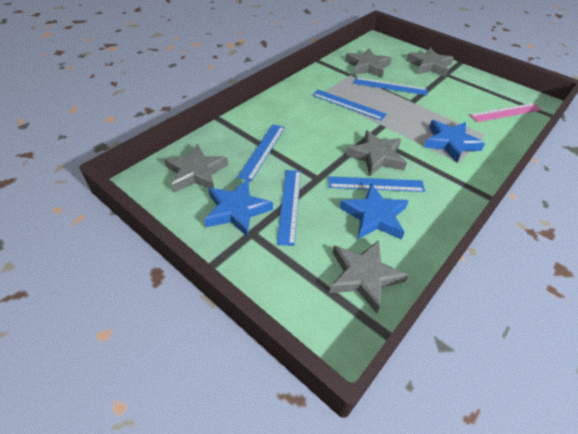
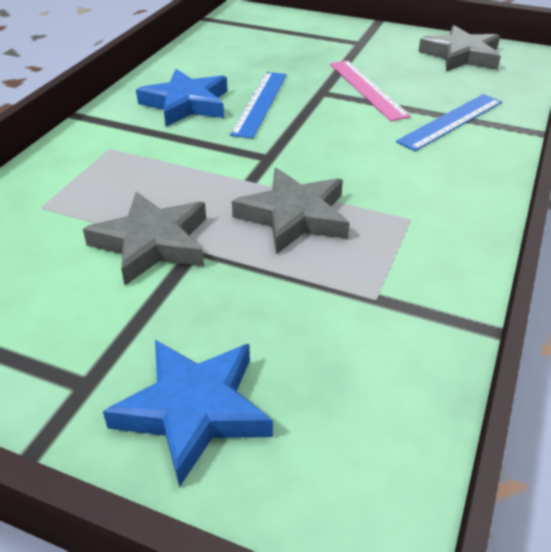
blue ruler: [237,124,285,182] [277,170,301,246] [312,90,387,121] [328,176,425,192] [354,77,427,95] = 5 -> [230,72,287,139] [396,94,502,151] = 2
blue star: [204,179,273,236] [340,184,408,239] [424,120,485,162] = 3 -> [103,340,273,487] [136,69,227,127] = 2
grey star: [164,144,228,192] [329,240,408,313] [345,48,392,78] [346,130,407,176] [407,48,454,77] = 5 -> [83,192,206,285] [232,168,350,254] [418,25,501,71] = 3

